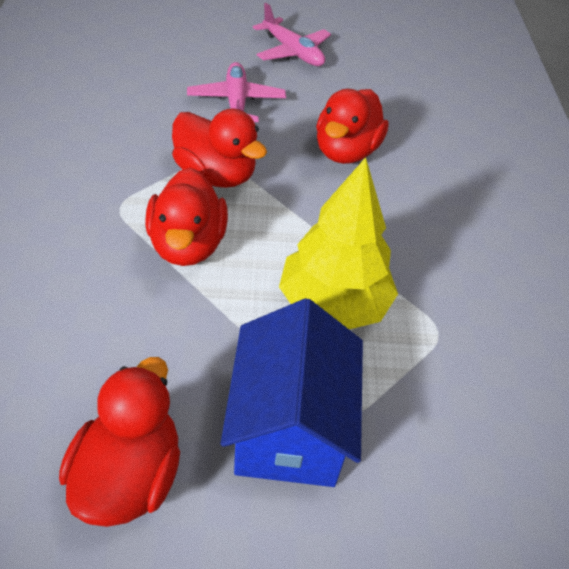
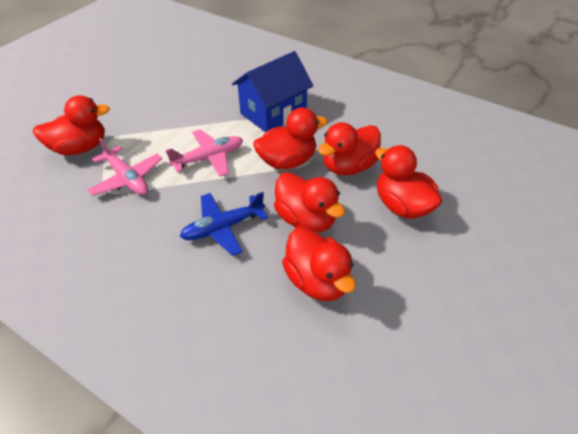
blue plane: none = 0 -> [180,192,268,256] = 1
red duck: [59,357,180,527] [145,167,228,266] [172,109,267,188] [316,89,388,164] = 4 -> [33,95,110,155] [253,108,328,169] [274,172,345,232] [282,226,356,301] [318,122,381,175] [375,145,442,218] = 6
yellow tree: [279,157,398,329] = 1 -> none = 0

